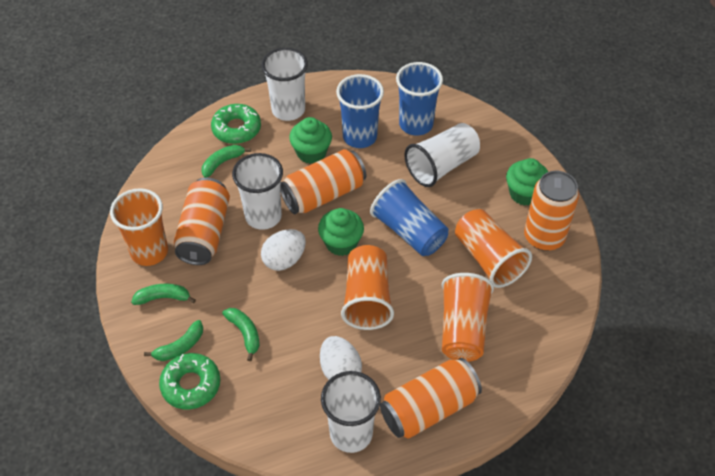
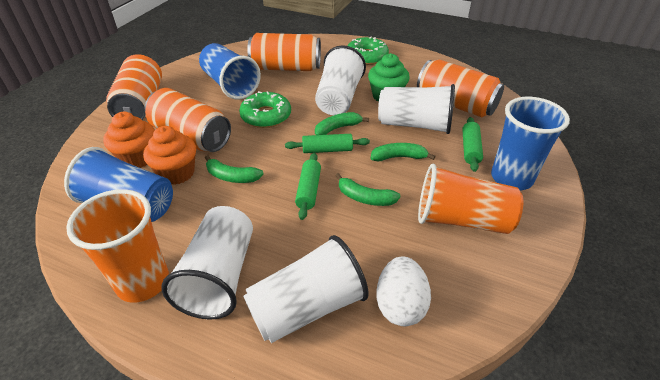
green cupcake: [289,117,332,164] [318,208,364,256] [506,158,548,206] = 3 -> [368,53,410,102] = 1
green rolling pin: none = 0 -> [285,134,370,153] [295,153,321,220] [462,117,483,172] = 3
orange cup: [110,188,168,266] [341,245,394,330] [442,273,494,362] [455,209,532,288] = 4 -> [66,189,169,303] [418,164,523,234] = 2
orange cupcake: none = 0 -> [103,112,155,168] [143,126,196,185] = 2
white egg: [261,229,306,271] [320,336,362,380] = 2 -> [376,257,431,326] = 1

